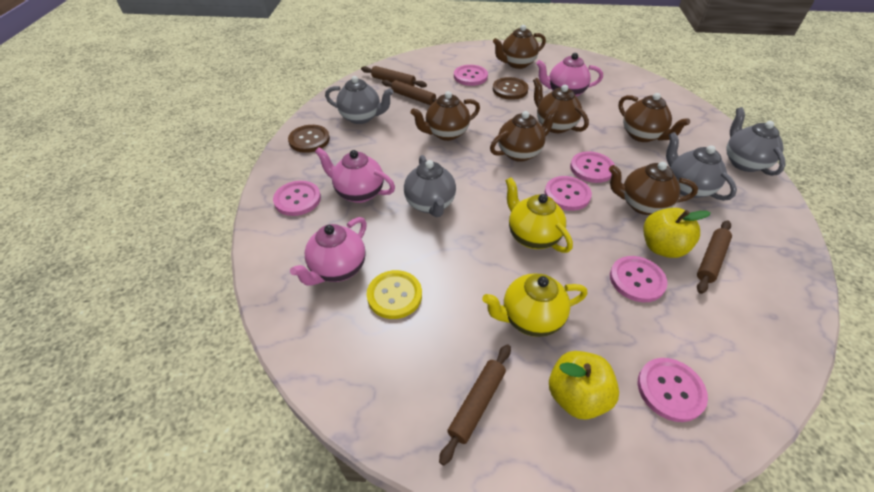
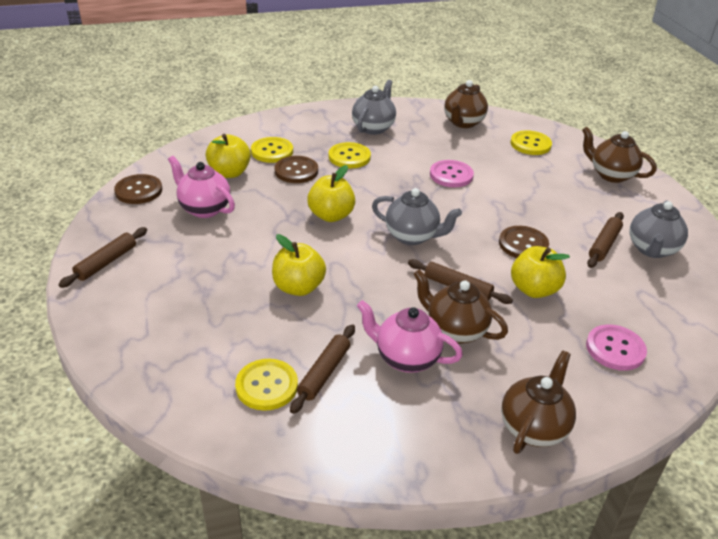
brown button: [288,125,330,153] [493,77,529,100] = 2 -> [114,174,162,204] [275,156,318,183] [499,226,549,258] = 3
brown teapot: [411,91,480,141] [490,108,558,162] [493,25,546,69] [533,78,589,133] [609,162,698,215] [618,93,690,142] = 6 -> [413,269,508,344] [444,80,488,128] [501,350,576,454] [582,127,657,183] = 4
grey teapot: [325,76,394,124] [404,155,456,217] [666,132,737,201] [726,107,785,176] = 4 -> [352,80,396,135] [372,188,462,245] [630,200,688,258] = 3
pink button: [273,181,321,216] [454,65,488,86] [544,176,592,211] [570,151,615,183] [610,256,668,302] [638,358,708,422] = 6 -> [430,160,474,188] [586,324,647,371] = 2
pink teapot: [290,217,367,286] [315,147,395,203] [536,53,603,97] = 3 -> [168,156,235,218] [357,300,463,373] = 2
yellow apple: [549,351,619,420] [643,208,711,258] = 2 -> [206,134,251,178] [272,234,326,296] [307,165,355,222] [511,246,570,298] = 4
yellow button: [367,270,422,319] = 1 -> [235,359,298,411] [251,137,293,163] [329,142,371,168] [510,130,552,155] = 4
yellow teapot: [482,273,587,337] [505,177,573,253] = 2 -> none = 0

